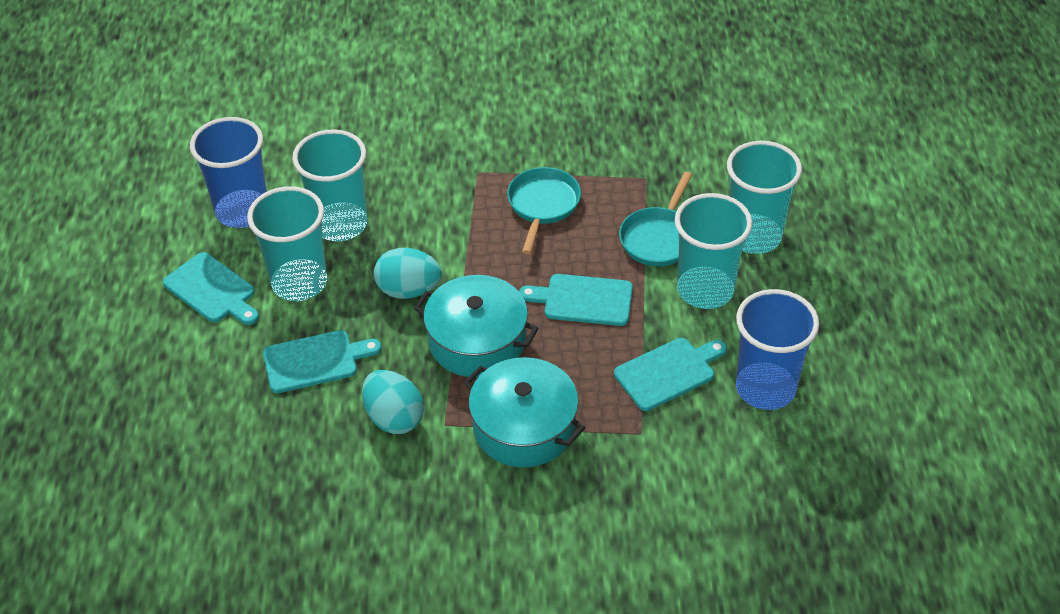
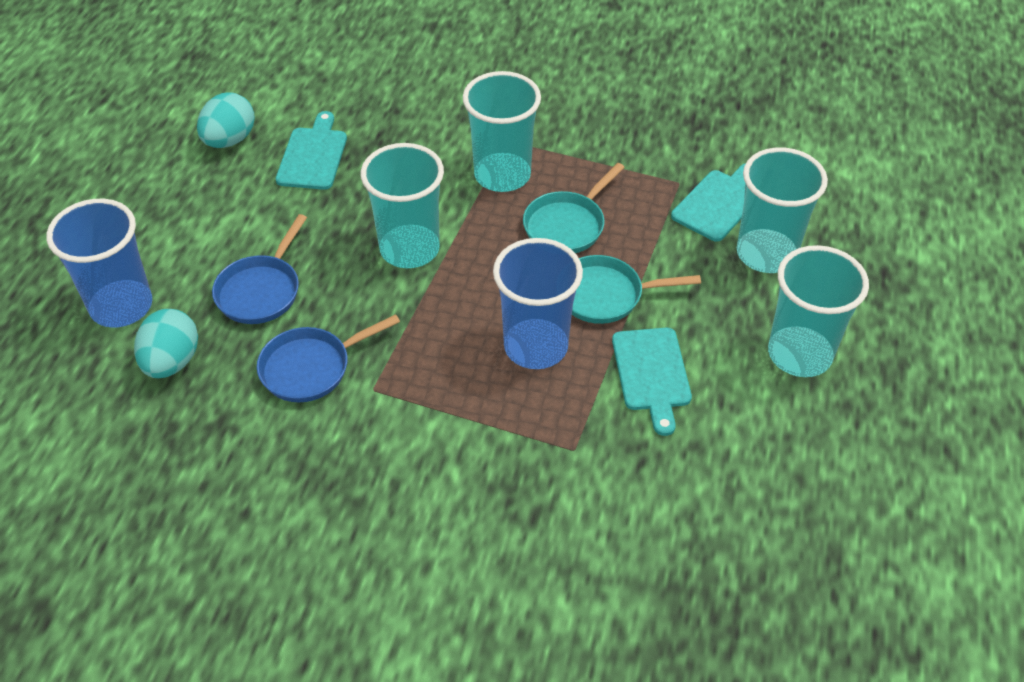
blue pan: none = 0 -> [212,214,307,324] [257,314,400,402] = 2
turquoise cutting board: [163,252,259,325] [263,330,382,393] [519,274,633,326] [614,338,727,411] = 4 -> [276,111,347,190] [612,328,692,436] [671,163,746,242] = 3
turquoise pot: [414,275,538,378] [464,357,585,467] = 2 -> none = 0

